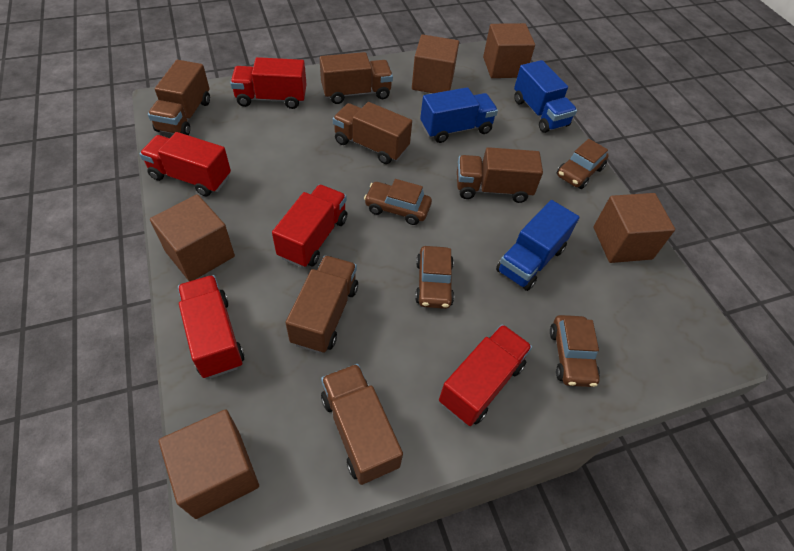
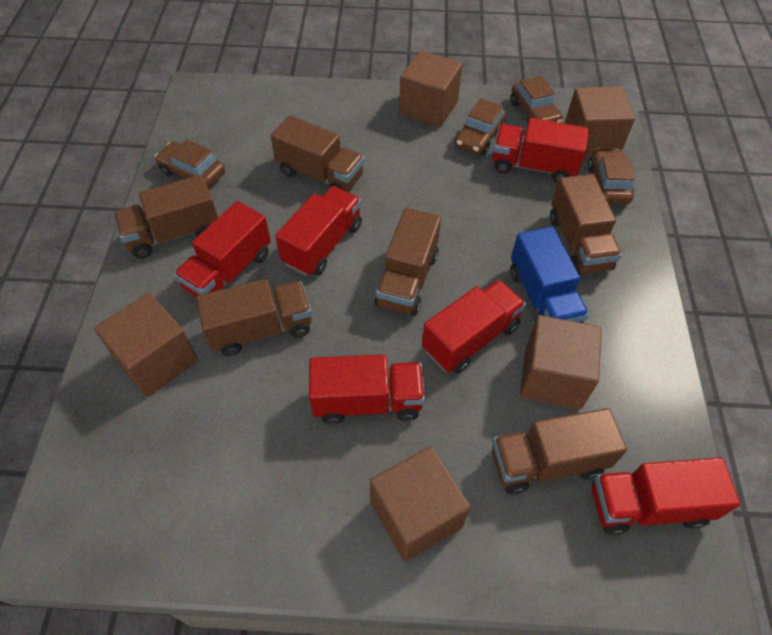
blue truck: [420,87,498,143] [496,200,579,291] [514,60,577,133] = 3 -> [510,227,589,323] = 1
red truck: [140,132,231,196] [178,275,244,378] [230,57,306,109] [272,185,347,268] [439,324,532,426] = 5 -> [174,201,271,297] [275,186,362,276] [309,354,425,424] [422,280,526,374] [493,118,589,183] [592,458,740,535] = 6

